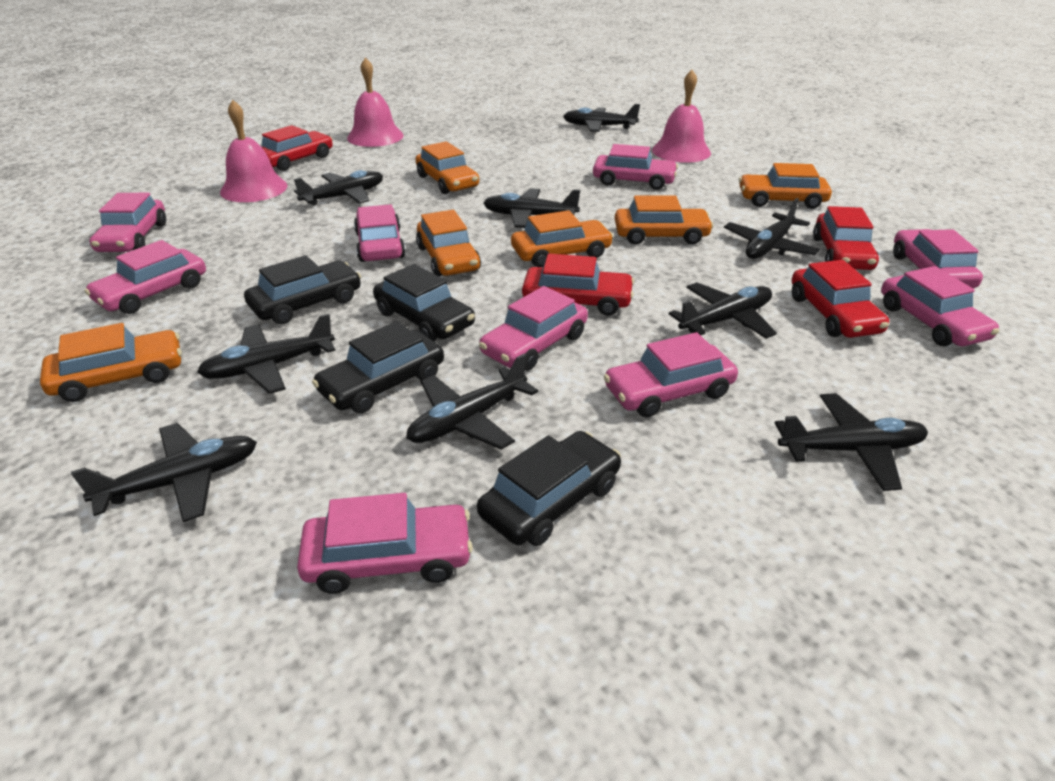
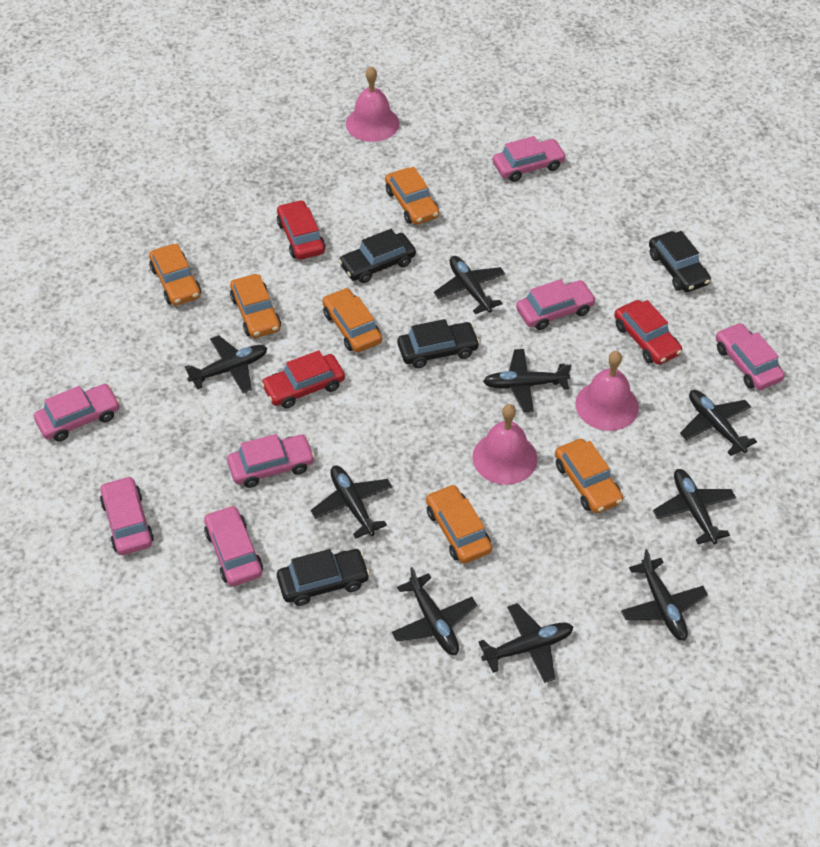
pink car: [85,240,206,314] [90,193,166,252] [297,493,473,594] [354,204,406,262] [479,286,588,371] [593,144,678,190] [604,332,738,417] [881,266,999,346] [893,229,983,288] = 9 -> [34,384,120,442] [100,476,154,555] [204,505,263,586] [227,434,315,488] [493,136,566,182] [516,279,596,330] [716,323,785,390] = 7
red car: [261,125,333,171] [522,254,635,316] [792,260,889,338] [813,206,879,270] = 4 -> [261,350,345,408] [277,200,325,260] [614,300,682,365] = 3

